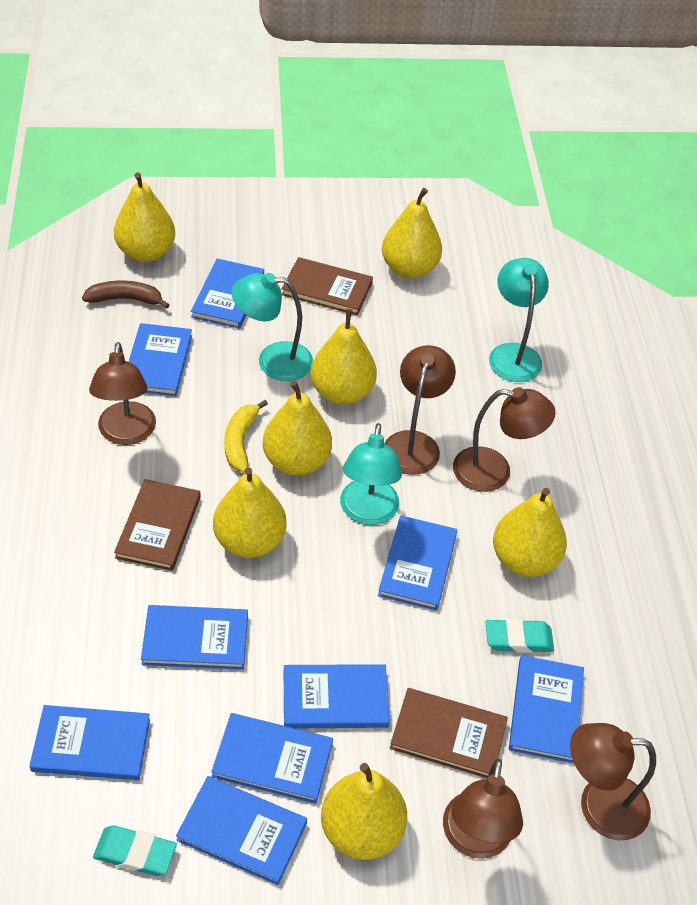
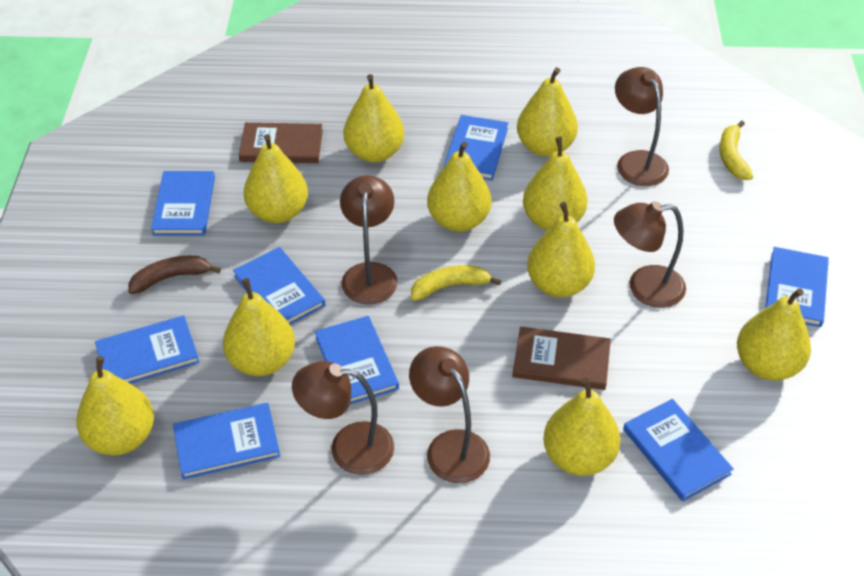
blue book: [29,705,150,780] [129,323,192,396] [141,605,248,670] [176,776,307,885] [191,259,264,329] [211,713,333,804] [284,664,390,728] [378,515,457,611] [509,655,584,763] = 9 -> [95,315,200,384] [151,171,215,236] [173,403,280,480] [233,247,325,324] [315,316,399,404] [443,115,508,181] [623,399,734,502] [765,247,829,327] = 8
brown book: [114,479,201,571] [282,257,373,315] [390,688,508,778] = 3 -> [239,122,323,163] [512,326,611,390] = 2
turquoise eraser: [93,825,177,876] [486,619,554,653] = 2 -> none = 0
turquoise lamp: [232,273,313,381] [340,423,402,525] [489,258,549,382] = 3 -> none = 0
yellow banana: [224,400,268,472] = 1 -> [411,265,501,301] [719,121,753,180] = 2
yellow pear: [114,172,175,262] [213,467,287,558] [263,381,332,476] [310,308,377,405] [321,763,407,860] [382,188,442,278] [493,488,567,577] = 7 -> [76,356,154,455] [223,278,295,376] [244,134,308,223] [344,74,404,162] [427,142,491,232] [517,67,578,157] [523,136,588,230] [527,202,595,298] [543,377,620,476] [737,288,811,381] = 10

